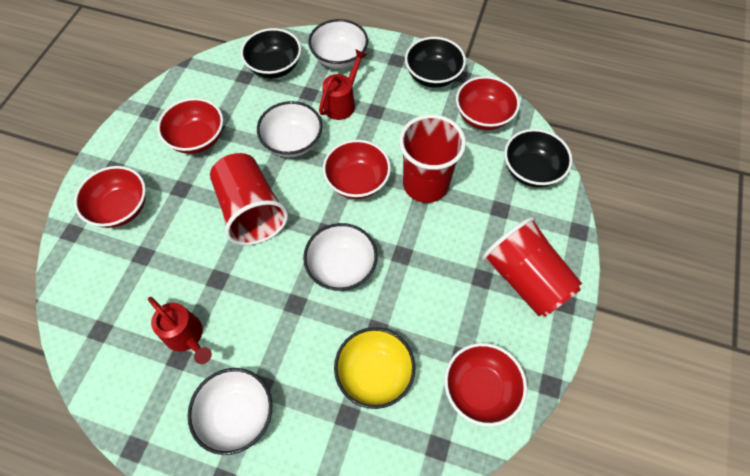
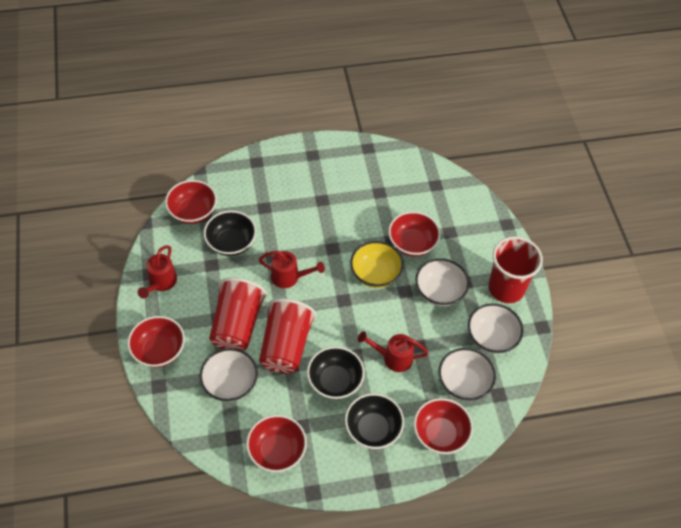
red watering can: [148,297,212,364] [319,49,367,120] = 2 -> [138,245,177,298] [259,251,325,288] [358,331,429,372] = 3

